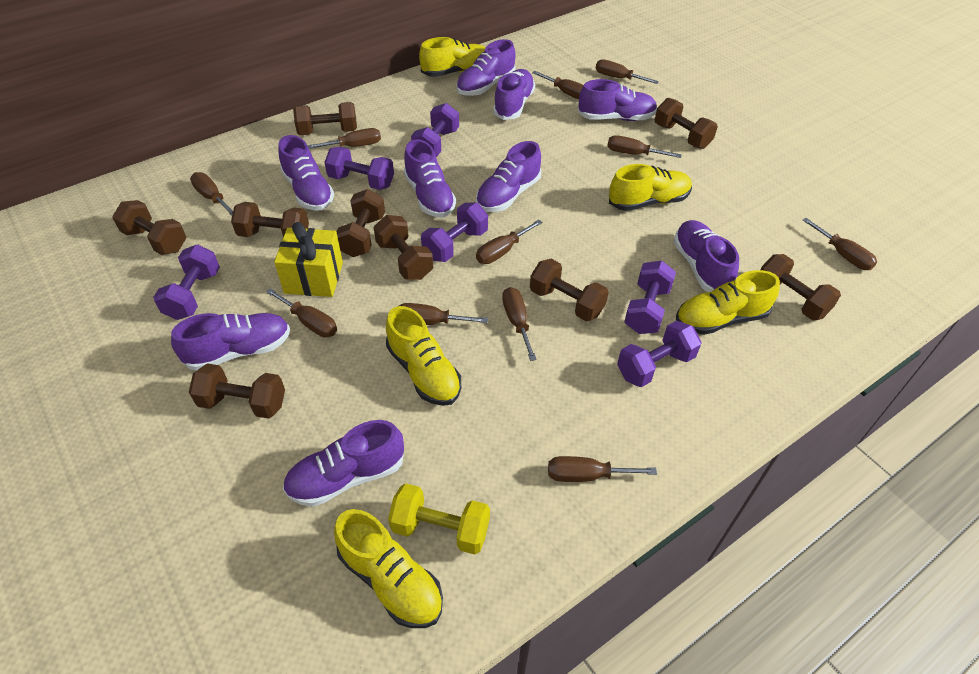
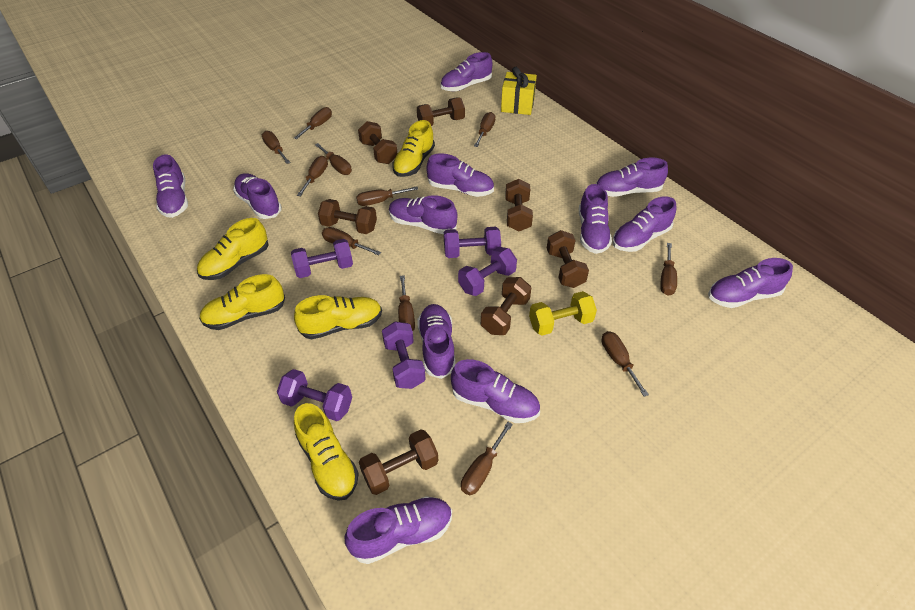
brown dumbbell: [112,200,186,255] [189,363,285,419] [231,202,309,237] [293,102,357,135] [336,189,385,257] [374,215,433,280] [530,259,609,321] [655,98,718,149] [761,254,841,320] = 9 -> [318,199,377,234] [358,121,397,164] [359,430,438,495] [417,97,465,126] [481,277,531,335] [505,179,533,231] [547,230,589,288] = 7
purple dumbbell: [153,245,220,320] [324,147,394,190] [411,103,459,157] [421,203,488,262] [617,321,702,387] [624,260,676,334] = 6 -> [277,369,352,421] [291,239,353,278] [382,322,426,389] [444,227,501,258] [458,247,517,296] = 5
purple shoe: [171,313,290,371] [278,135,334,211] [283,420,404,507] [404,139,456,218] [456,39,516,96] [476,141,541,212] [493,69,535,120] [578,79,657,121] [673,220,739,292] = 9 -> [153,154,188,218] [233,173,282,219] [345,496,452,564] [389,195,457,234] [417,304,456,379] [426,154,494,197] [440,52,492,91] [451,359,540,423] [579,184,612,254] [596,158,668,197] [612,196,676,252] [708,258,793,308] = 12

